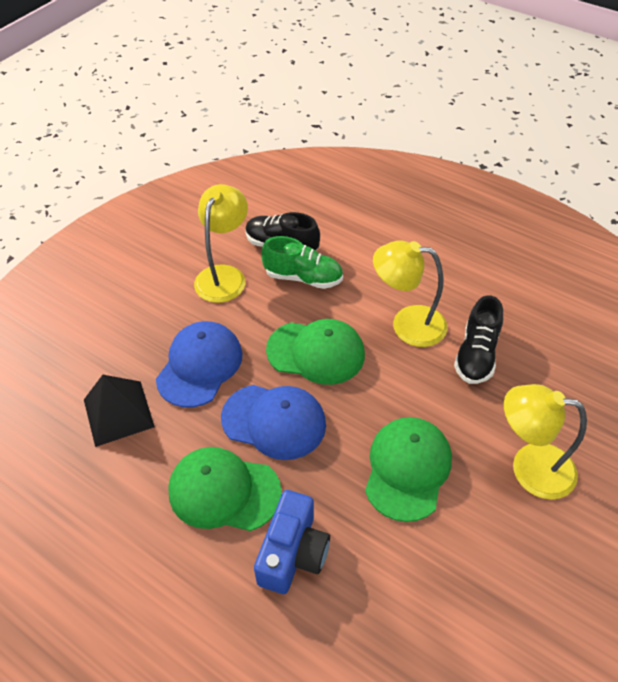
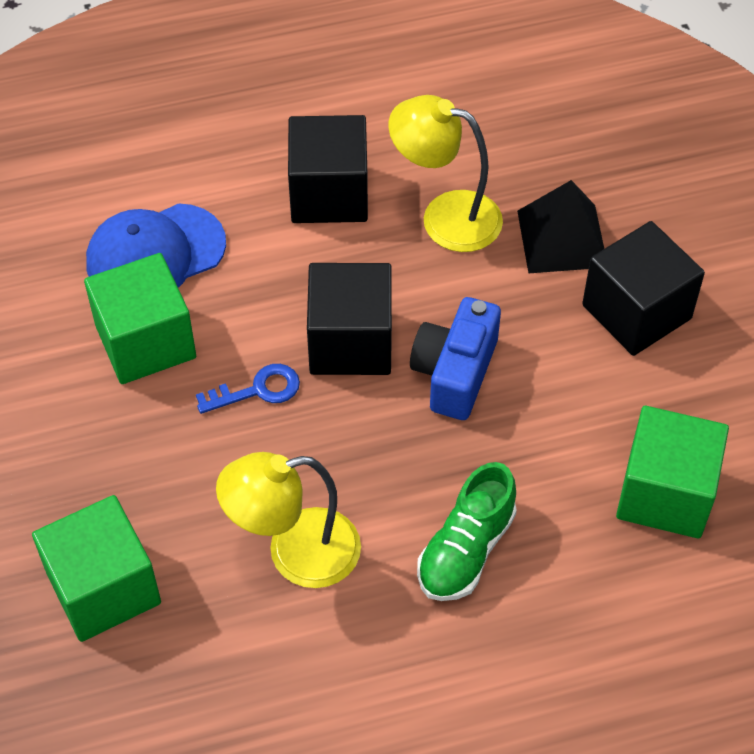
black cube: none = 0 -> [288,115,368,223] [307,263,392,375] [582,221,705,356] = 3
black shoe: [245,212,320,251] [454,295,503,384] = 2 -> none = 0
blue cap: [156,321,242,407] [221,385,326,460] = 2 -> [86,203,226,288] = 1
blue key: none = 0 -> [196,364,300,414] = 1
green cap: [168,447,282,531] [266,319,365,385] [365,417,452,522] = 3 -> none = 0
green cube: none = 0 -> [32,495,161,642] [84,253,196,384] [616,406,729,539] = 3
yellow lamp: [194,184,248,303] [373,240,447,347] [504,384,587,500] = 3 -> [216,452,361,588] [388,95,503,252] = 2

